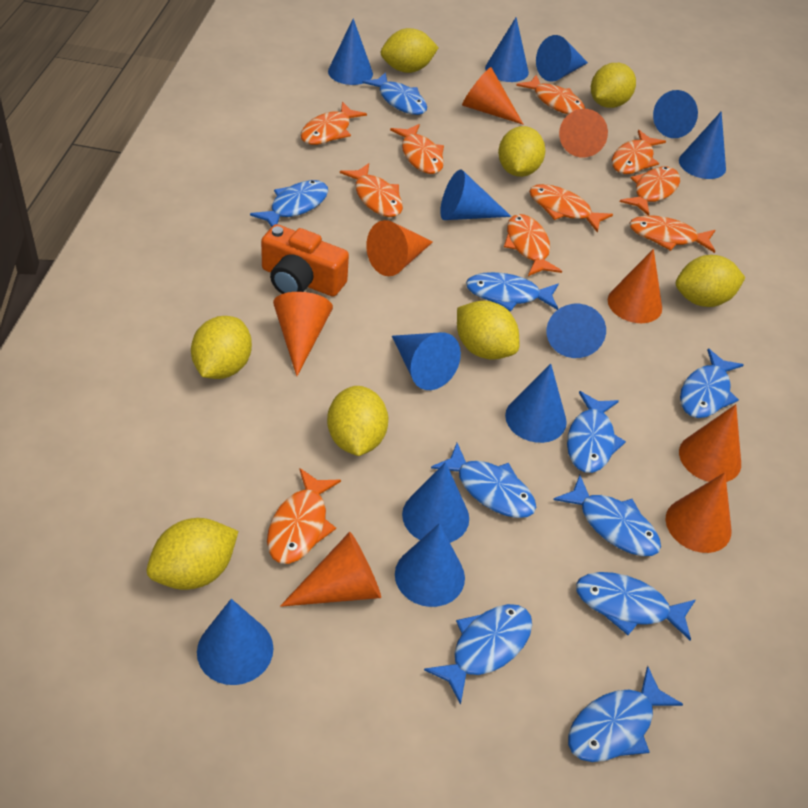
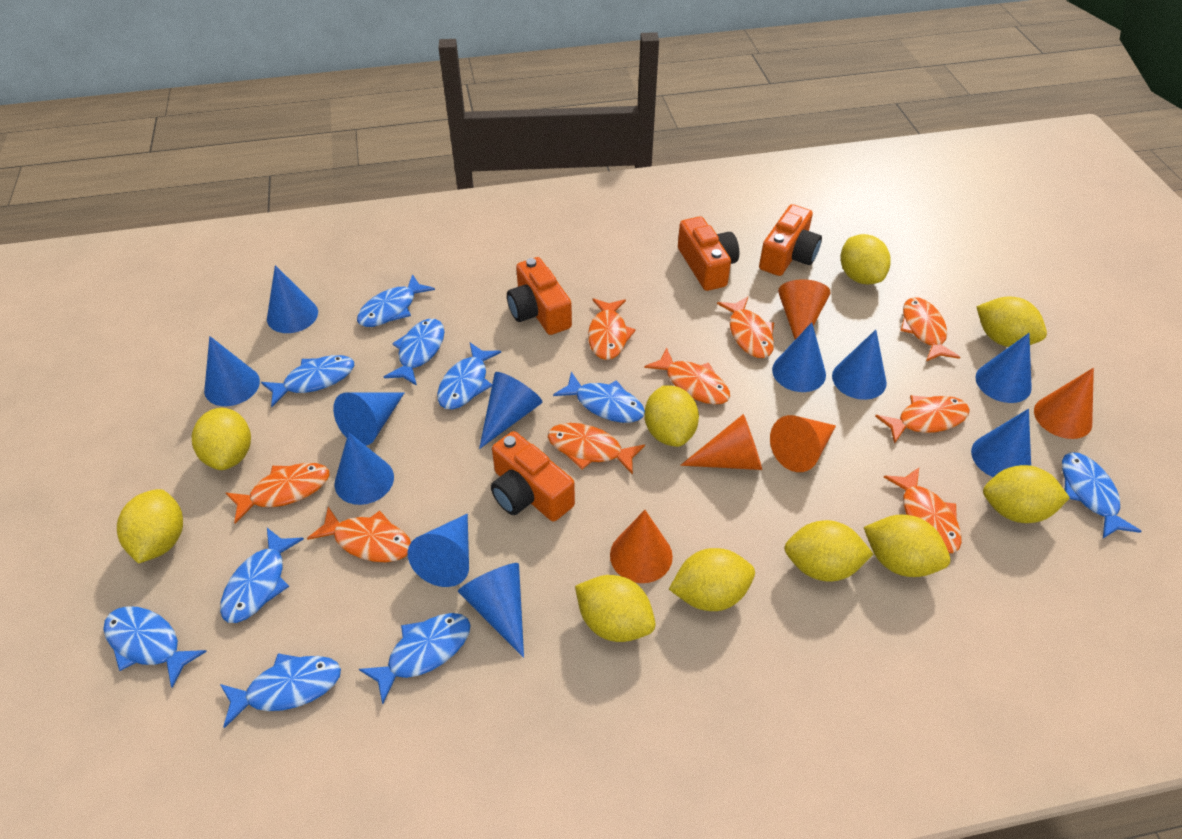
blue cone: [197,599,273,685] [328,18,373,85] [392,332,461,390] [395,523,465,607] [402,462,469,543] [440,170,511,220] [485,18,529,82] [505,364,567,443] [536,35,588,82] [547,303,606,358] [653,90,698,138] [679,111,726,179] = 12 -> [204,336,260,406] [267,265,318,333] [333,392,404,446] [335,432,394,505] [408,514,469,587] [458,563,524,658] [479,372,543,449] [772,322,826,392] [832,330,887,400] [971,409,1031,477] [975,333,1032,403] = 11
orange camera: [261,224,349,297] = 1 -> [491,431,575,521] [507,257,572,335] [678,216,739,291] [759,204,822,276] = 4
orange cone: [273,292,333,376] [280,532,381,607] [366,220,433,276] [462,67,523,124] [559,109,608,158] [608,249,662,323] [666,473,731,553] [679,404,741,482] = 8 -> [610,510,673,583] [680,414,762,470] [770,415,836,472] [778,280,830,340] [1034,368,1094,439] = 5
orange fish: [267,468,341,564] [300,102,367,145] [340,163,403,217] [390,124,444,174] [504,214,562,276] [516,75,585,114] [529,184,613,233] [612,130,666,174] [620,167,680,216] [629,215,715,253] = 10 -> [226,463,329,524] [307,507,411,562] [548,423,645,475] [588,298,636,360] [644,347,730,405] [717,297,774,358] [875,395,970,444] [884,468,962,553] [900,297,960,361] = 9
yellow lemon: [147,518,238,590] [191,316,252,379] [327,386,388,456] [381,28,439,73] [457,301,519,360] [498,126,545,177] [591,63,636,108] [676,255,745,307] = 8 -> [117,489,183,564] [192,408,251,470] [575,575,656,642] [644,385,699,447] [669,548,755,611] [784,520,873,582] [841,234,891,284] [864,515,950,577] [976,297,1047,347] [983,465,1070,523] = 10

